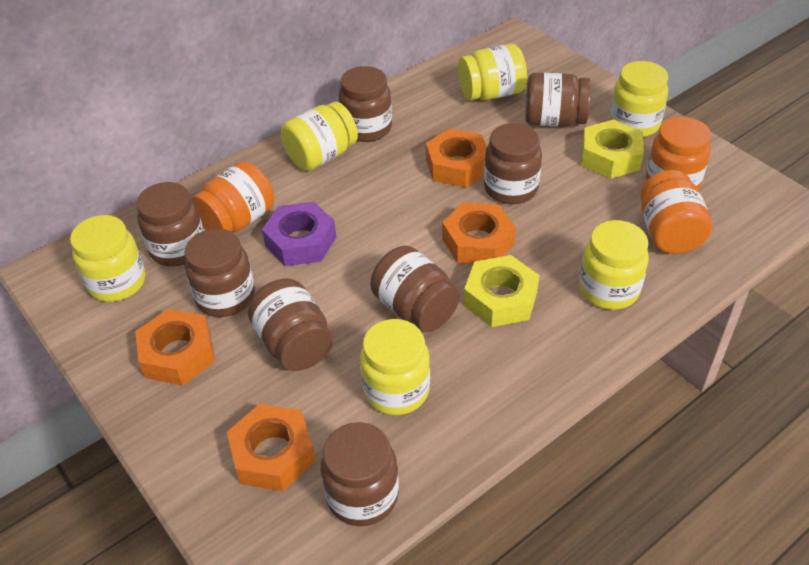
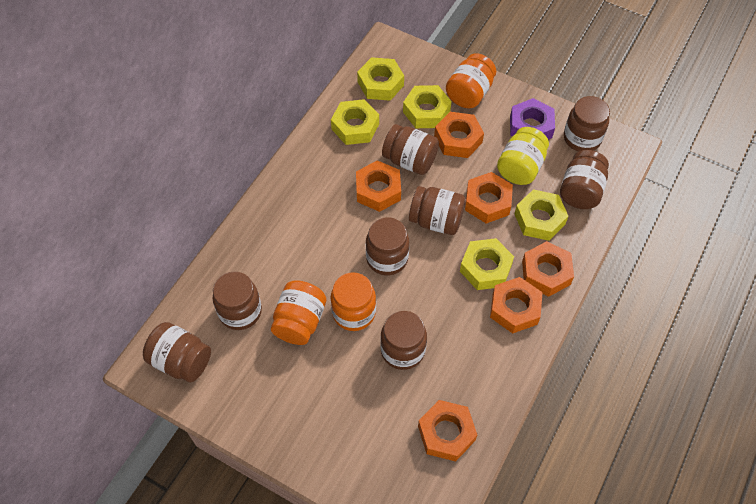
orange nut: [135,309,215,386] [227,404,315,491] [426,129,487,187] [442,202,516,264] = 4 -> [356,160,401,212] [418,400,477,461] [434,112,484,158] [465,172,513,224] [490,277,543,334] [522,241,574,297] = 6
yellow jar: [70,215,146,302] [281,102,358,171] [360,319,430,415] [458,44,527,100] [579,220,649,310] [609,61,668,137] = 6 -> [497,127,549,185] = 1
yellow nut: [464,255,539,327] [581,119,644,179] = 2 -> [331,99,379,145] [357,57,404,101] [403,85,452,128] [460,238,514,290] [514,189,568,241] = 5

